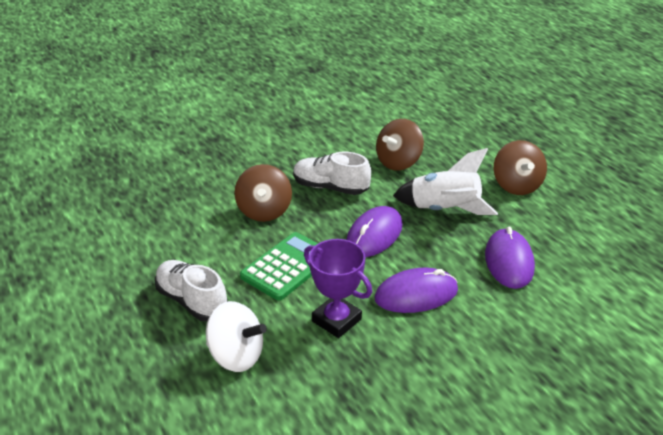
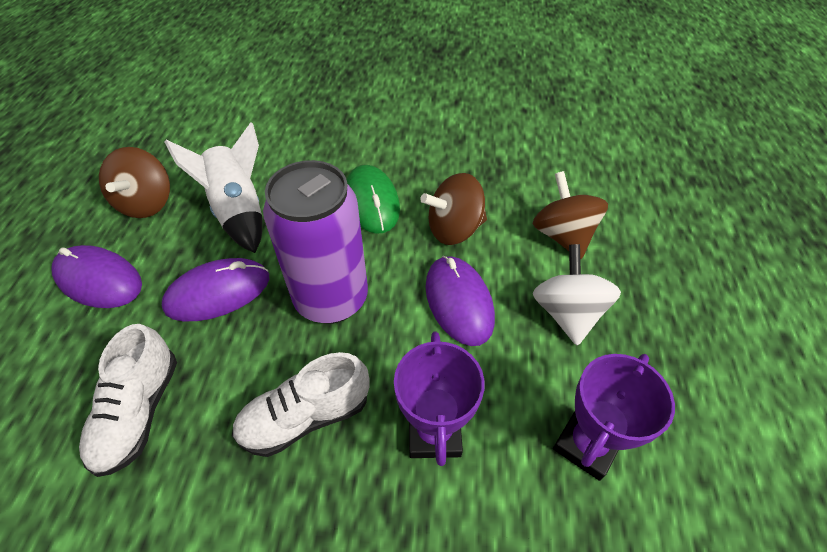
green calculator: [240,232,318,300] = 1 -> none = 0
green mouse: none = 0 -> [346,165,400,234] = 1
purple can: none = 0 -> [263,160,368,324] = 1
purple trophy: [304,239,372,338] = 1 -> [394,332,485,466] [553,354,675,481] = 2

